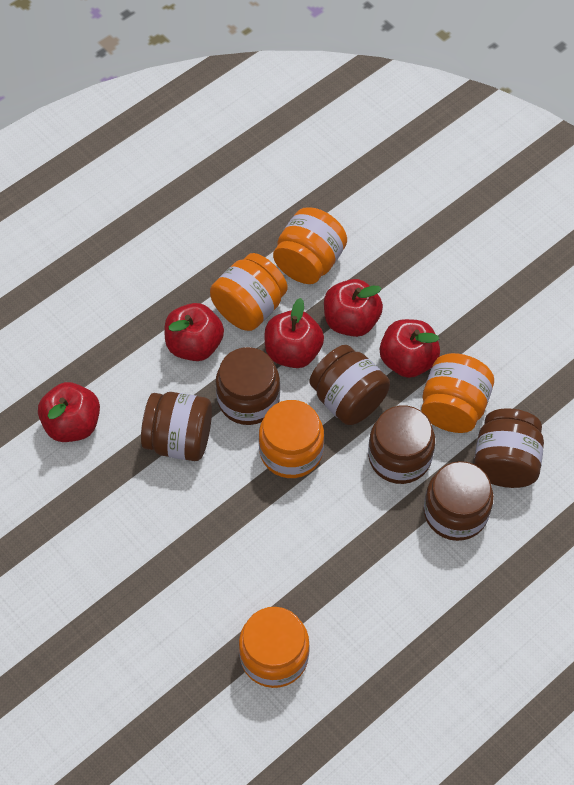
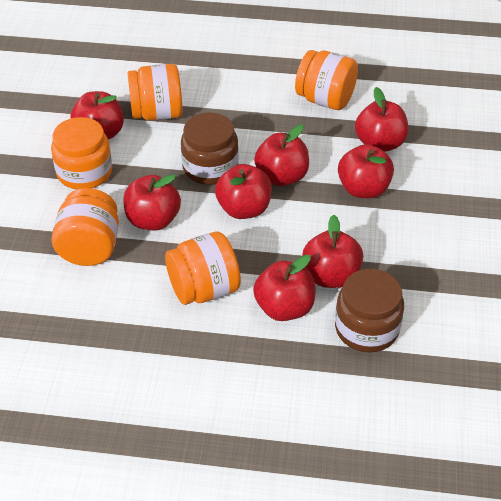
brown jar: [141,392,212,461] [216,347,280,425] [310,345,390,425] [368,405,435,484] [424,461,494,541] [474,408,544,488] = 6 -> [181,112,239,185] [335,269,404,352] = 2
red apple: [38,382,100,442] [164,303,224,361] [264,298,324,368] [324,279,383,337] [380,319,440,378] = 5 -> [70,91,124,140] [123,174,181,231] [215,164,272,219] [253,255,315,321] [254,124,309,186] [302,215,363,288] [338,144,394,198] [355,87,408,152] = 8

